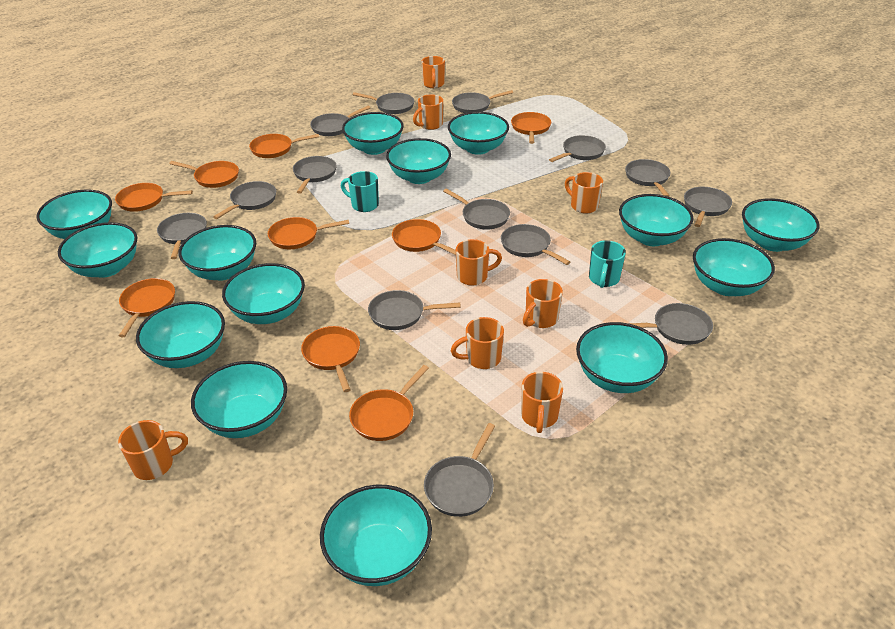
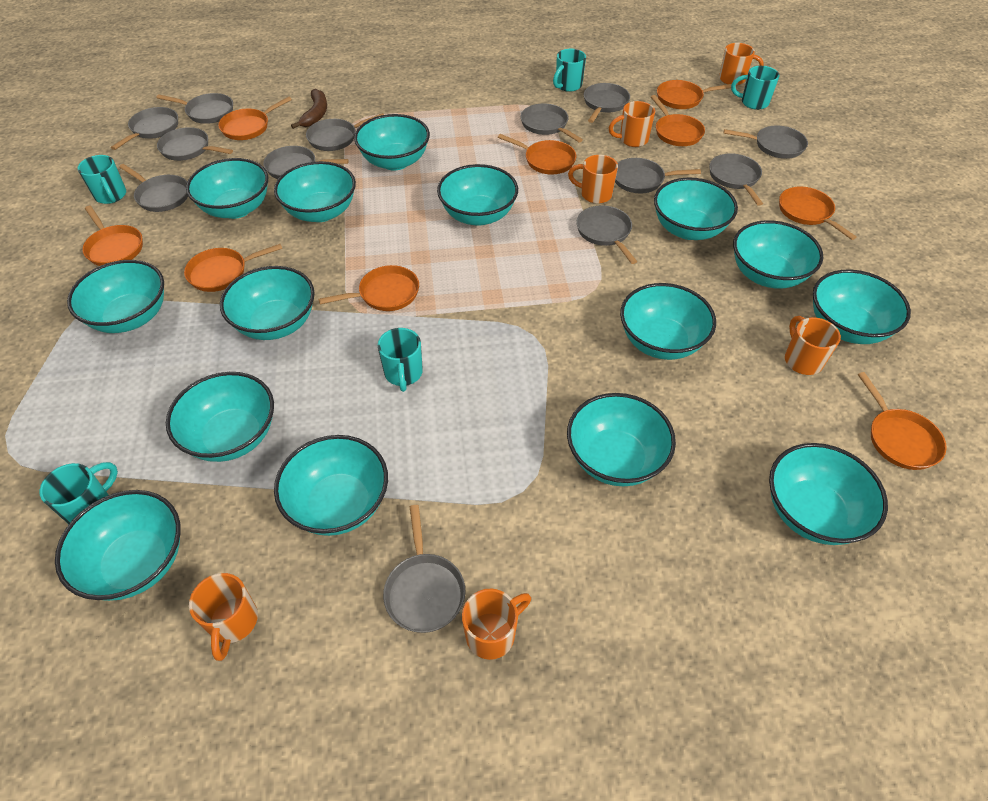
brown banana: none = 0 -> [291,89,327,129] = 1
grey pan: [157,213,207,259] [213,181,276,219] [293,156,337,194] [310,106,370,136] [353,92,414,114] [368,290,460,330] [424,423,495,517] [443,188,510,230] [452,90,513,113] [501,224,570,265] [549,135,606,162] [625,159,671,197] [629,303,713,345] [684,187,732,227] = 14 -> [111,107,178,150] [119,164,188,212] [156,93,233,124] [157,127,233,161] [263,146,349,179] [306,113,384,151] [383,505,465,633] [521,103,583,143] [576,205,637,264] [584,83,630,123] [615,158,701,193] [709,153,763,206] [723,125,808,159] = 13
orange mug: [118,420,188,480] [413,94,443,130] [421,56,445,88] [451,317,504,369] [456,239,502,286] [521,372,563,433] [523,279,563,328] [565,172,603,214] = 8 -> [189,573,258,661] [462,589,531,660] [568,155,618,204] [609,101,655,147] [719,43,764,85] [785,316,841,375] = 6
turquoise bowl: [36,189,112,239] [58,222,137,278] [136,301,225,368] [179,225,256,281] [191,361,287,438] [222,263,305,324] [320,485,432,586] [342,112,404,155] [386,138,451,184] [448,112,509,155] [576,322,668,393] [619,194,693,246] [693,238,775,296] [742,198,819,252] = 14 -> [55,490,181,601] [67,260,164,333] [166,372,274,462] [186,158,268,219] [220,266,315,340] [274,161,356,222] [274,435,388,536] [354,114,430,171] [437,164,518,226] [567,393,676,486] [620,283,716,360] [654,177,738,240] [733,220,824,288] [769,443,888,545] [813,270,911,344] = 15
turquoise mug: [341,171,379,212] [589,240,626,288] = 2 -> [39,462,118,524] [77,155,126,204] [377,328,423,392] [553,49,586,92] [731,66,780,110] = 5

